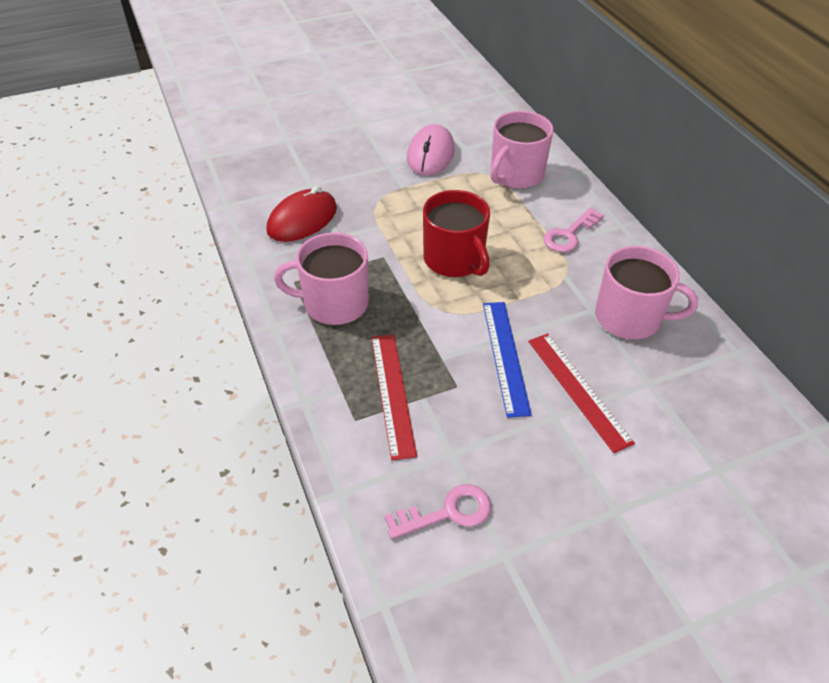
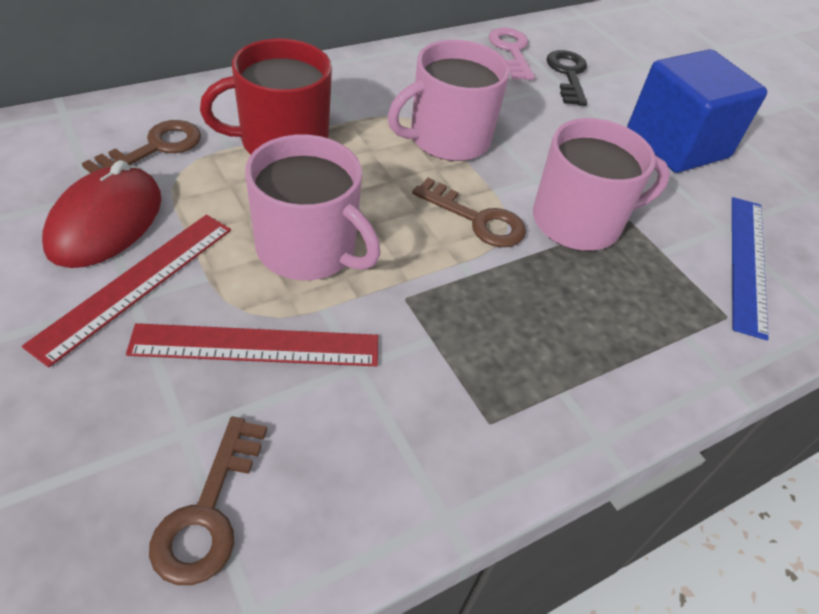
black key: none = 0 -> [547,50,587,106] = 1
blue cube: none = 0 -> [627,49,767,173] = 1
brown key: none = 0 -> [82,120,201,173] [149,417,267,585] [412,178,526,247] = 3
pink key: [384,484,491,539] [543,208,604,252] = 2 -> [489,28,535,80] = 1
pink mouse: [407,124,455,176] = 1 -> none = 0

